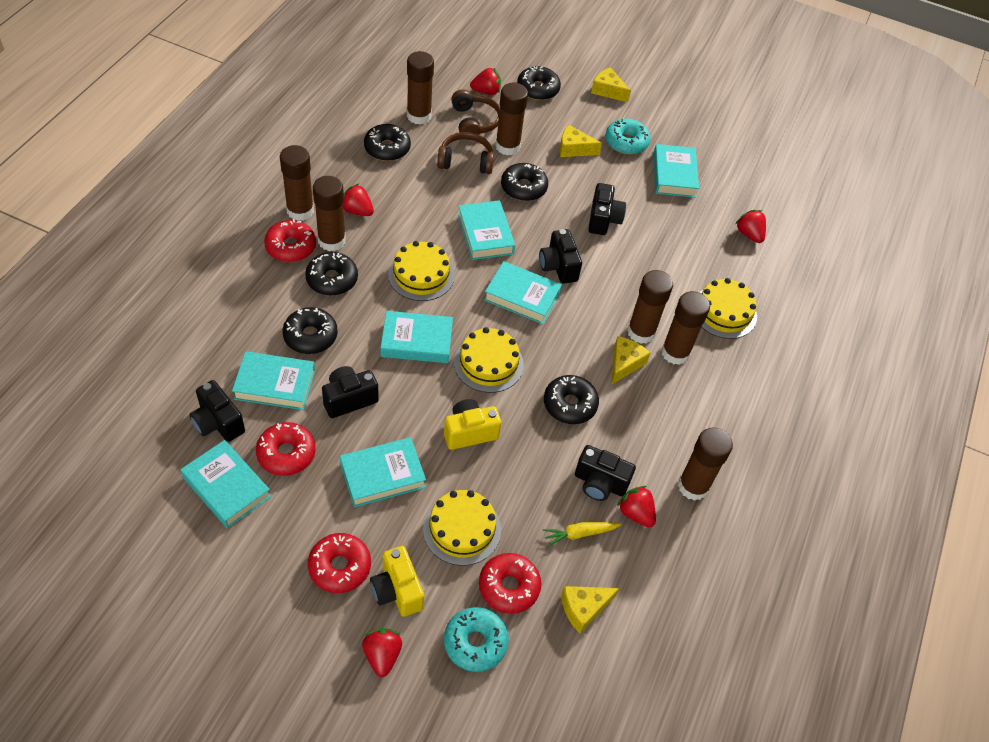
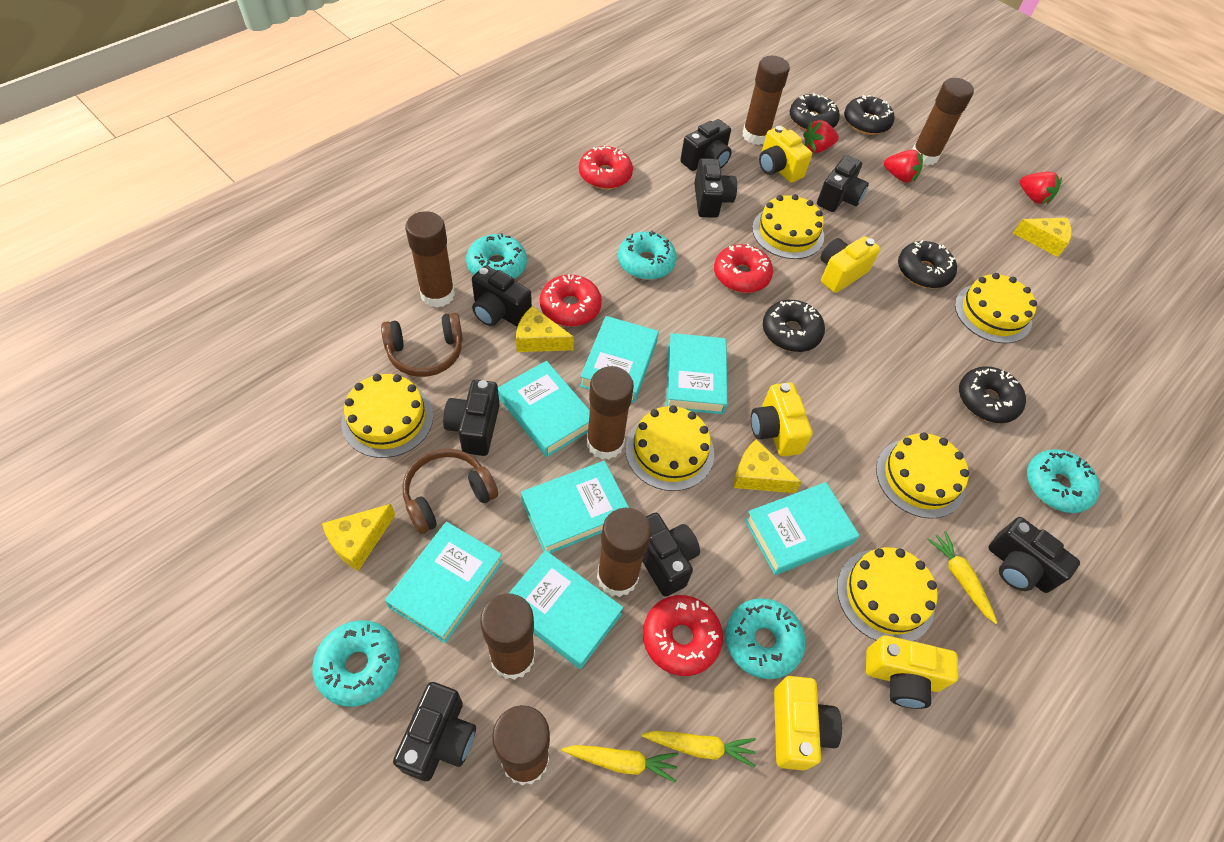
black camera: [189,380,245,442] [322,366,379,418] [539,229,582,284] [575,445,636,501] [588,183,626,235] = 5 -> [393,682,476,781] [443,380,500,456] [472,265,532,327] [642,513,700,597] [680,119,732,171] [694,158,737,218] [817,155,869,212] [988,517,1080,593] = 8
black donut: [283,307,338,354] [305,252,358,296] [364,124,411,161] [501,163,548,201] [517,66,561,100] [544,375,599,424] = 6 -> [763,300,825,352] [790,93,840,131] [844,95,895,135] [898,240,957,288] [959,366,1026,423] = 5
red strawberry: [343,184,374,216] [362,628,402,677] [470,68,501,95] [617,486,656,528] [735,210,766,243] = 5 -> [803,120,839,153] [884,150,923,183] [1020,172,1062,204] = 3
turquoise donut: [444,607,509,672] [605,119,651,155] = 2 -> [312,620,400,707] [466,233,527,279] [618,231,677,280] [726,598,806,679] [1027,449,1100,513] = 5
yellow cake: [388,241,454,301] [423,490,501,566] [454,327,524,393] [699,278,757,339] = 4 -> [342,374,433,458] [625,405,714,491] [752,194,824,259] [837,547,937,641] [876,432,969,519] [955,273,1037,343] = 6
yellow camera: [370,546,424,617] [444,399,501,450] = 2 -> [751,382,813,457] [759,126,812,183] [774,676,842,770] [820,236,880,293] [866,635,958,709] = 5
yellow carrot: [543,522,622,547] = 1 -> [562,745,678,783] [641,731,756,767] [927,531,998,624] = 3

